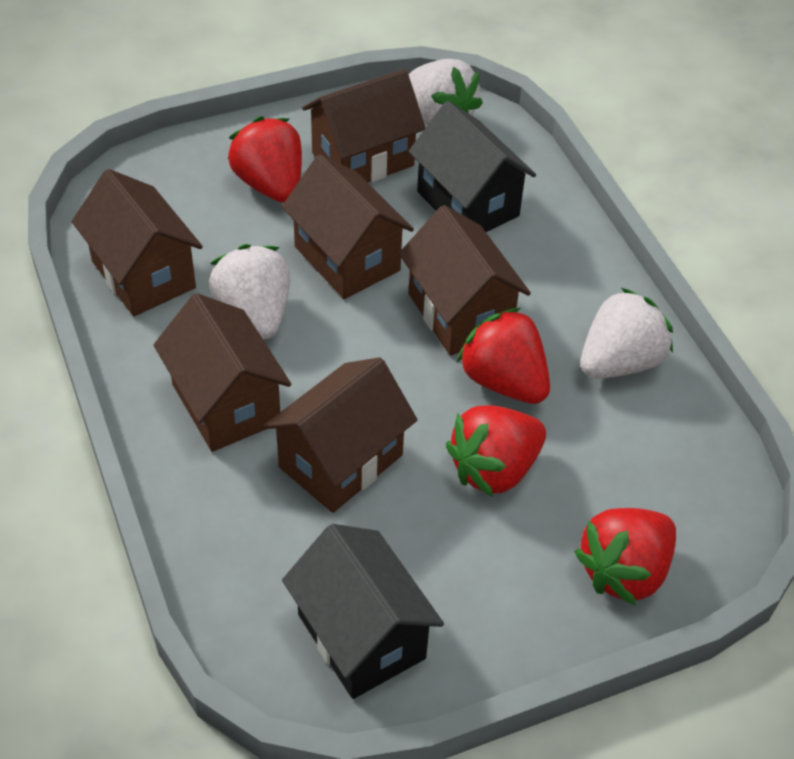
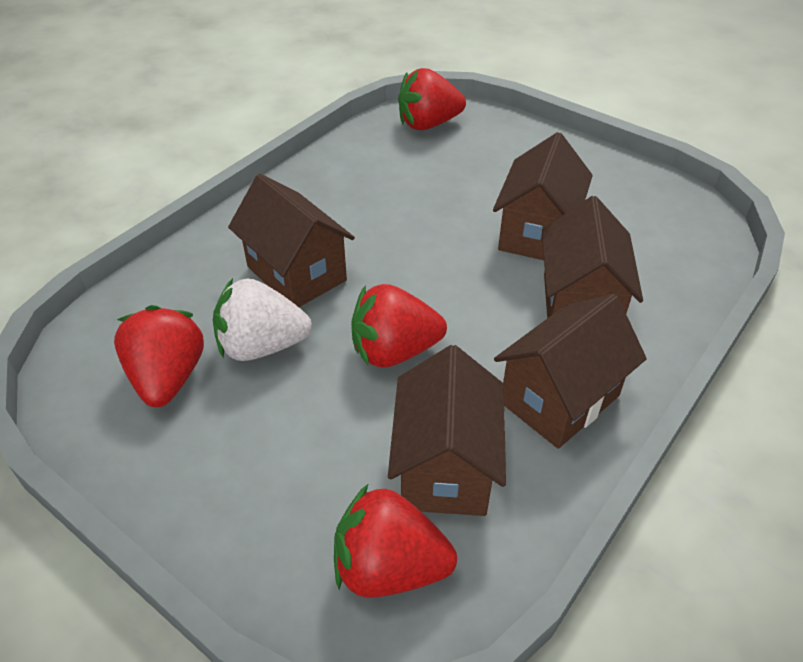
black house: [282,524,444,699] [409,101,536,232] = 2 -> none = 0
brown house: [72,169,203,316] [154,293,291,452] [264,357,417,513] [282,154,414,299] [302,69,426,183] [399,205,531,356] = 6 -> [228,174,355,307] [388,345,506,516] [493,132,593,260] [494,294,647,449] [542,196,643,318] = 5
white strawberry: [209,244,290,339] [409,59,483,125] [580,288,673,379] = 3 -> [213,278,312,361] = 1

